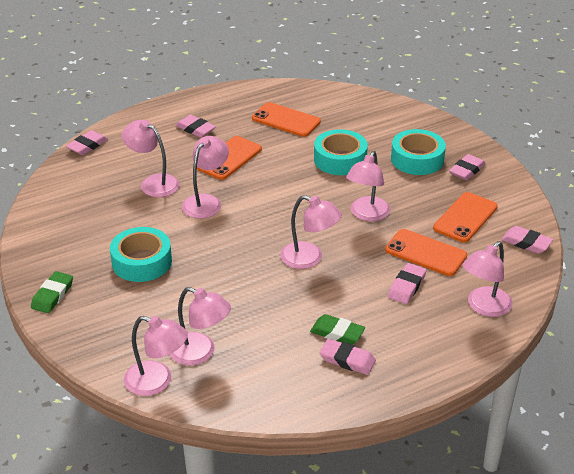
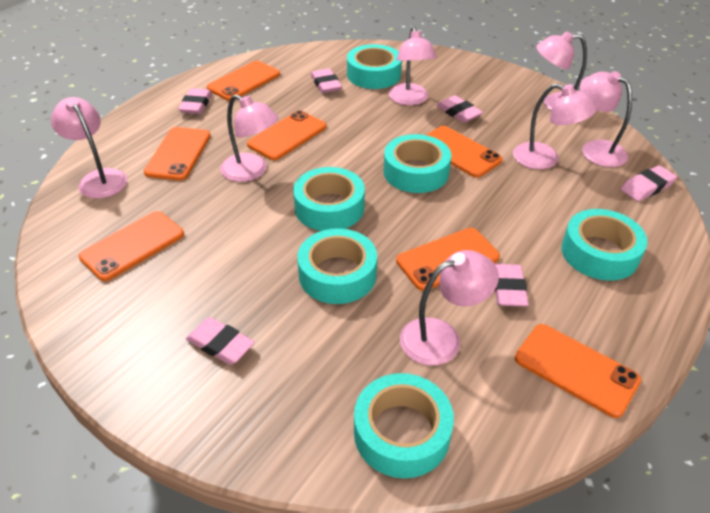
green eraser: [31,271,73,313] [310,314,365,344] = 2 -> none = 0
orange phone: [197,136,262,180] [252,102,321,137] [385,229,467,276] [433,192,498,242] = 4 -> [79,211,184,281] [144,127,211,180] [207,61,280,101] [247,110,326,160] [396,228,500,291] [426,126,503,178] [515,324,641,418] = 7
turquoise tape: [110,227,172,282] [314,129,368,175] [391,129,446,175] = 3 -> [293,167,365,231] [297,228,377,304] [347,44,402,89] [354,373,454,478] [383,134,451,193] [562,209,647,281] = 6

